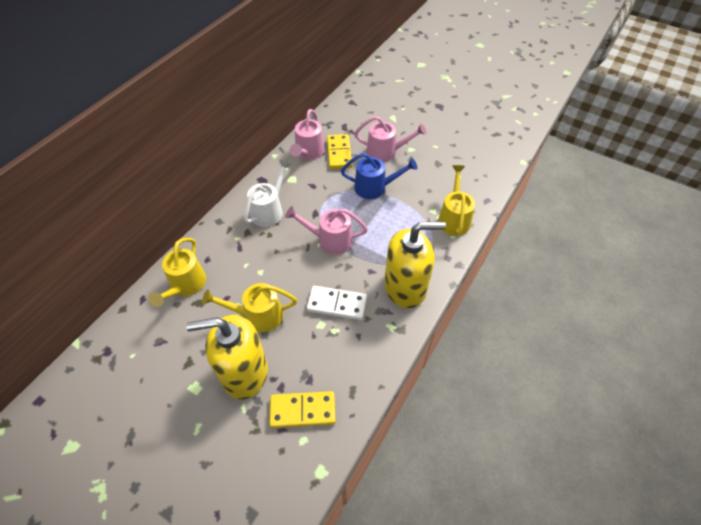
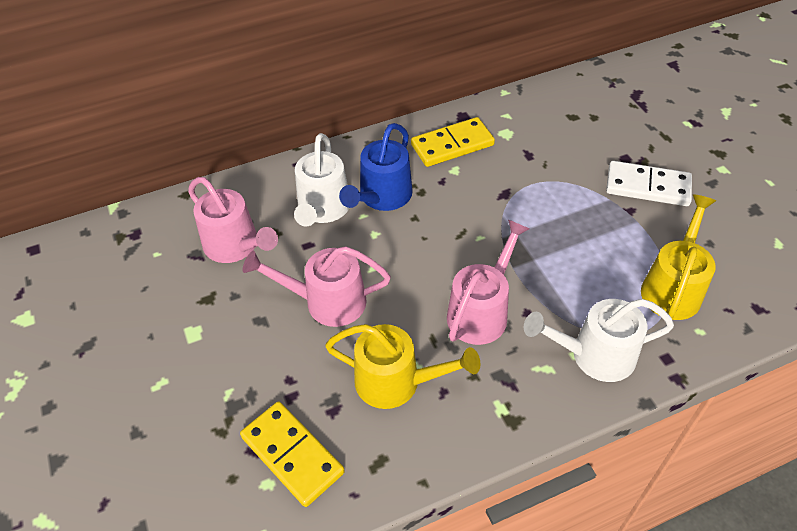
white watering can: [244,160,291,227] = 1 -> [294,133,349,227] [524,299,674,382] = 2
yellow soap dispenser: [186,315,268,399] [384,222,446,308] = 2 -> none = 0
yellow watering can: [149,238,206,307] [202,283,297,332] [438,165,475,236] = 3 -> [325,324,480,409] [641,194,716,320] = 2

